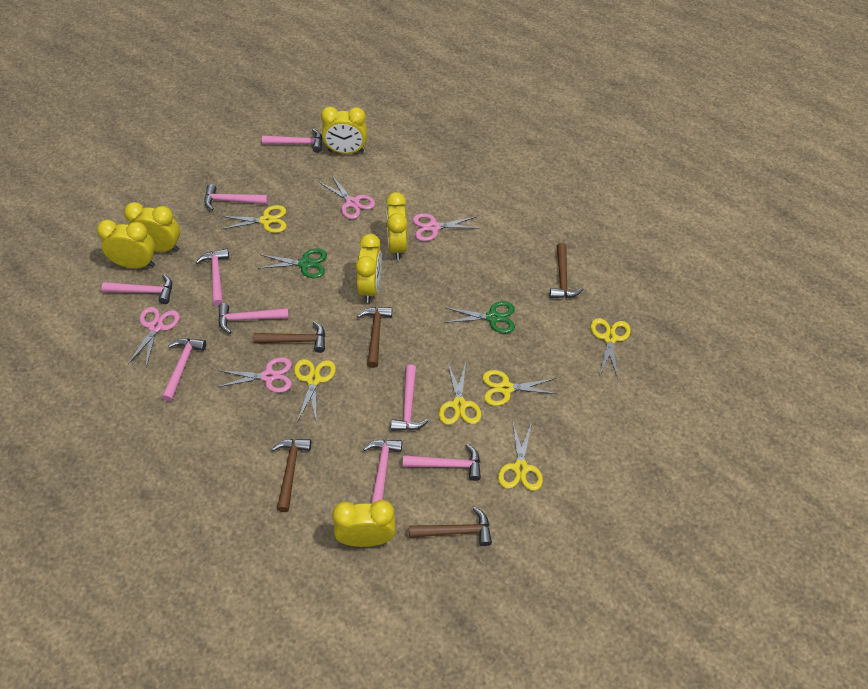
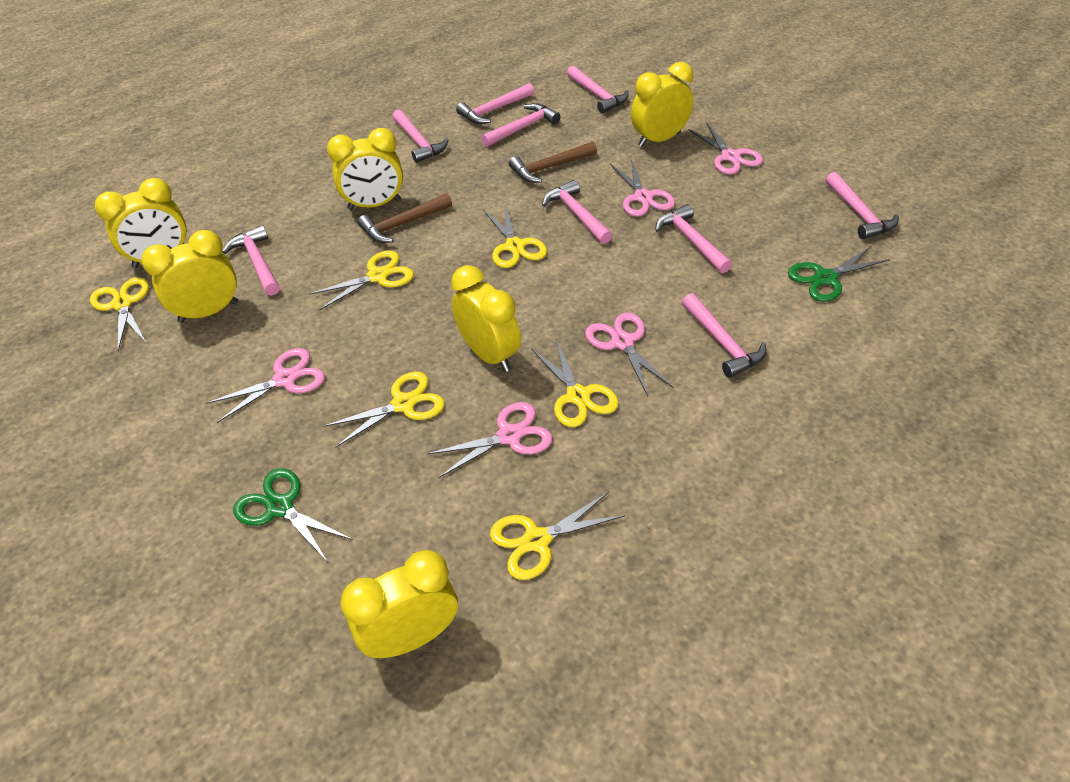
brown hammer: [253,321,325,353] [272,439,311,512] [357,307,392,368] [409,507,492,546] [550,243,583,298] = 5 -> [358,193,452,243] [509,142,597,183] = 2
pink scissors: [128,307,180,367] [218,357,292,393] [319,175,375,219] [413,213,479,241] = 4 -> [206,348,325,423] [427,402,552,478] [585,313,674,396] [610,159,675,217] [688,123,763,174] = 5

